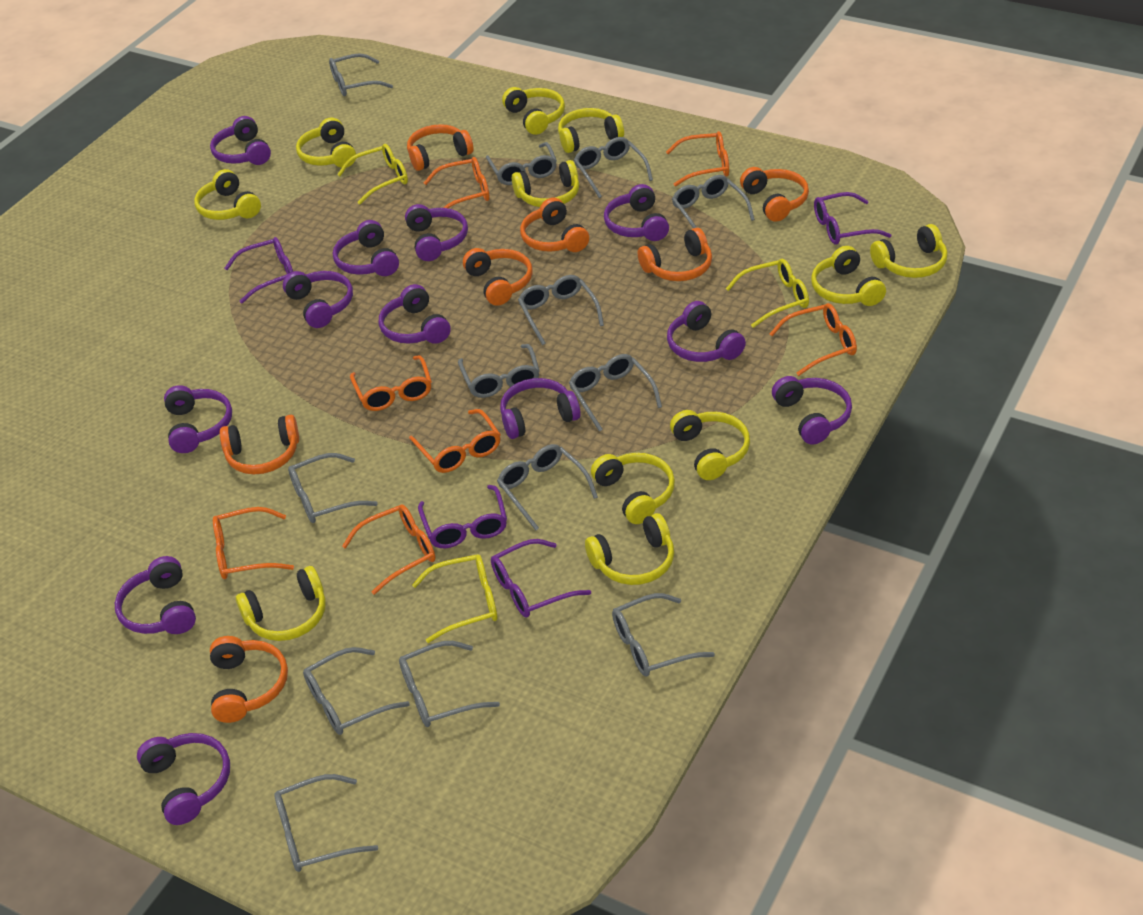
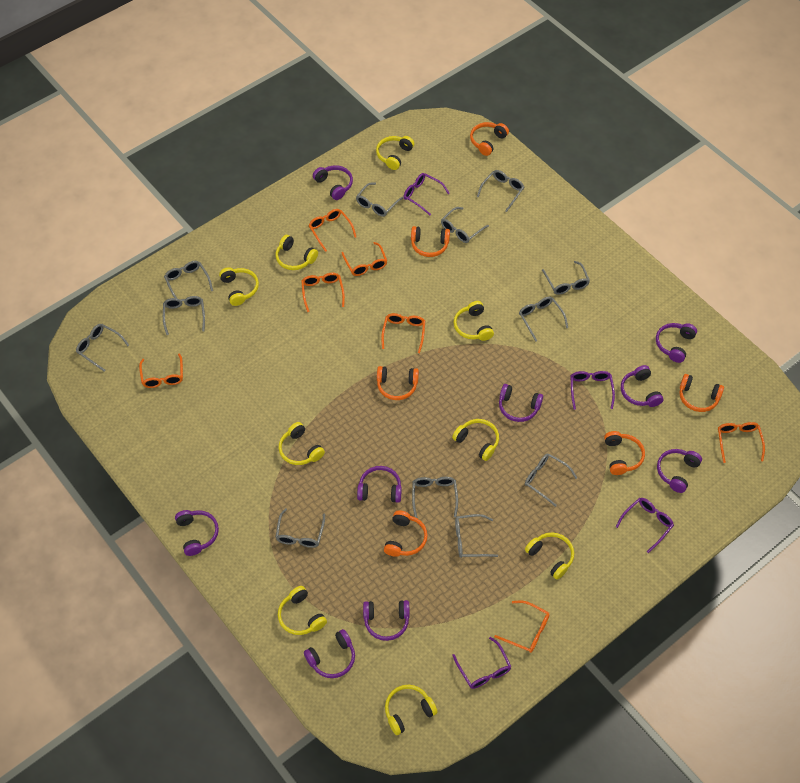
grey glasses: [274,774,378,872] [288,453,378,523] [303,647,410,735] [329,53,393,96] [399,641,500,727] [458,344,540,398] [486,142,557,185] [497,444,598,530] [518,275,604,345] [569,354,662,432] [574,137,653,198] [612,593,715,676] [672,175,755,228] = 13 -> [76,324,129,372] [163,296,205,335] [164,261,213,298] [276,508,325,548] [356,182,404,217] [412,477,458,518] [441,207,489,243] [455,514,498,558] [477,170,524,212] [519,297,568,342] [525,453,577,507] [542,261,590,295] = 12
orange headphones: [210,636,288,723] [220,415,299,474] [407,124,473,171] [463,248,533,306] [520,198,589,252] [638,228,712,281] [740,167,809,222] = 7 -> [377,366,419,400] [384,510,428,557] [411,226,450,257] [470,122,509,156] [604,431,645,475] [679,374,724,412] = 6
purple headphones: [115,556,196,634] [137,733,230,825] [164,385,232,453] [210,116,271,165] [283,271,353,328] [333,220,399,276] [379,284,451,344] [405,204,468,261] [500,378,581,439] [604,184,669,241] [667,301,746,362] [772,376,852,444] = 12 -> [175,510,219,556] [304,629,355,678] [313,165,353,200] [357,466,402,503] [363,600,410,641] [499,384,543,422] [621,365,663,407] [656,323,697,363] [657,449,702,493] = 9
yellow glasses: [337,144,408,205] [412,554,498,643] [726,259,809,328] = 3 -> none = 0
yellow headphones: [194,169,261,220] [236,566,326,641] [296,117,356,168] [502,87,565,135] [512,160,579,207] [558,108,624,153] [585,513,674,585] [591,453,675,524] [670,410,750,480] [811,246,886,306] [870,224,948,278] = 11 -> [219,267,259,306] [276,235,318,270] [278,586,327,635] [279,422,325,465] [376,136,414,170] [385,685,438,735] [452,419,499,461] [454,301,494,341] [525,532,574,579] = 9

